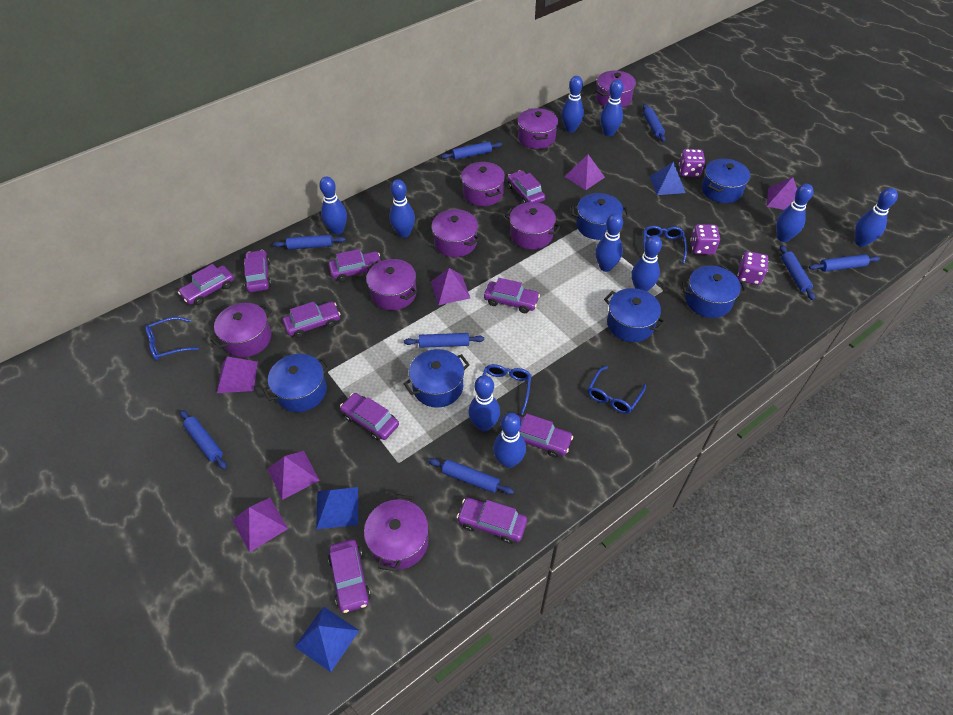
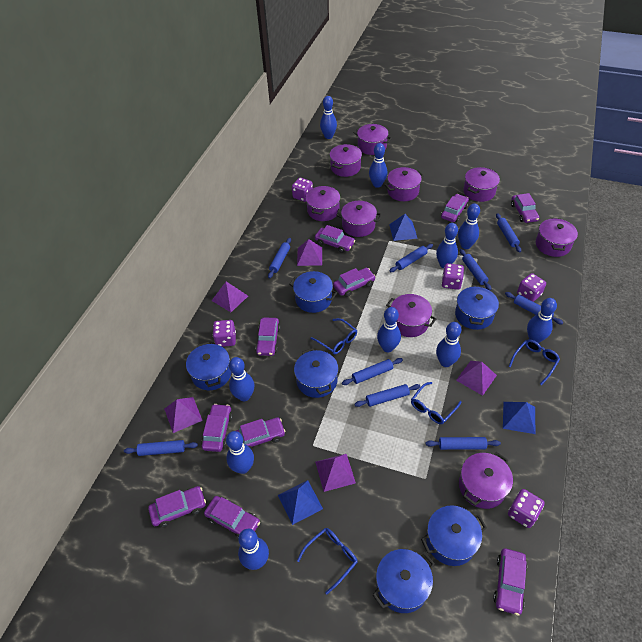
blue rolling pin: [180,410,227,469] [273,235,345,250] [404,333,484,348] [428,458,514,494] [441,142,502,160] [643,104,666,142] [780,245,815,300] [809,254,880,272] = 8 -> [124,440,198,456] [268,238,291,278] [342,358,403,385] [355,384,420,407] [390,244,433,272] [426,437,501,450] [460,249,491,290] [496,213,521,253] [505,292,564,325] = 9
purple dice: [679,149,705,177] [690,224,720,255] [737,251,768,285] = 3 -> [213,320,236,347] [292,178,313,202] [442,263,464,290] [508,489,544,528] [517,273,546,302] = 5
purple pot: [211,303,272,357] [364,494,429,571] [366,259,417,310] [431,209,480,257] [461,162,505,206] [504,202,561,250] [518,108,558,149] [596,71,636,108] = 8 -> [306,185,340,221] [330,144,362,177] [336,201,381,237] [354,124,392,155] [385,167,424,201] [386,294,436,337] [459,452,513,509] [463,167,500,202] [536,218,578,257] = 9
purple pyramid: [217,356,258,393] [232,498,288,552] [267,451,320,500] [431,268,470,305] [565,154,605,190] [767,177,797,210] = 6 -> [164,397,203,433] [212,282,248,312] [297,239,322,266] [315,454,356,492] [456,361,497,396] = 5

